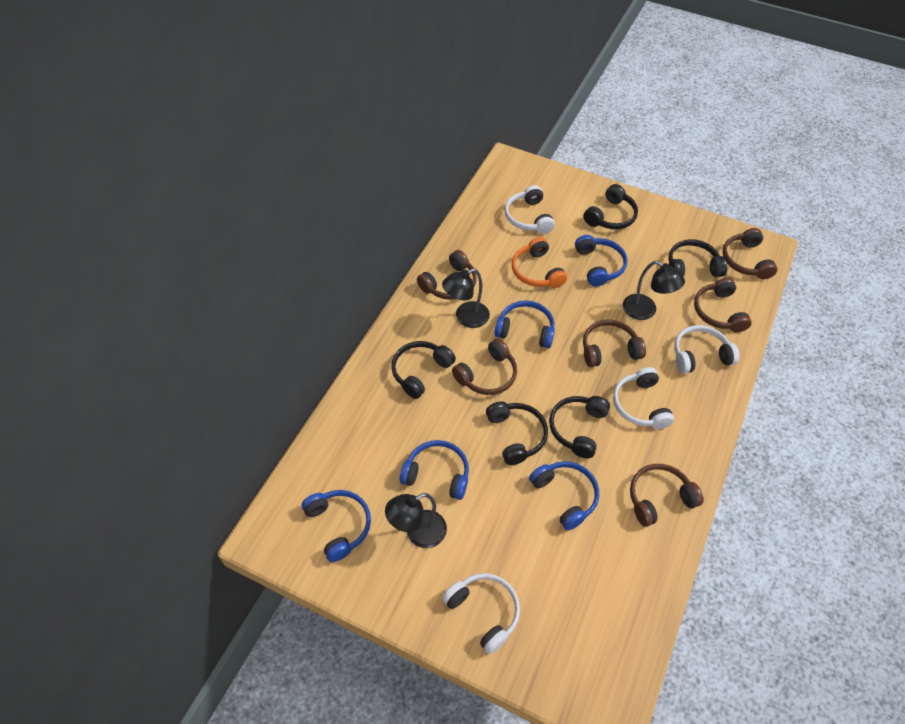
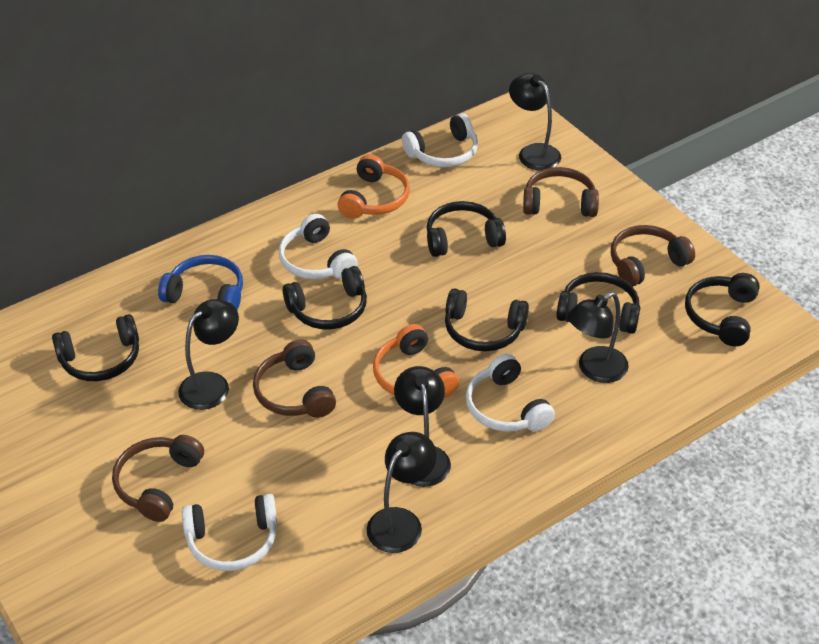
black headphones: [391,341,456,399] [486,402,548,465] [549,396,610,458] [583,184,638,229] [668,239,727,277] = 5 -> [52,314,139,381] [283,266,367,329] [427,201,506,257] [445,288,529,351] [556,272,640,334] [685,273,760,346] = 6
black lamp: [385,493,447,548] [442,268,490,328] [623,261,685,320] = 3 -> [178,299,239,410] [367,432,437,553] [394,366,451,487] [509,73,561,171] [567,292,629,383] = 5
blue headphones: [302,490,371,562] [400,440,469,500] [494,300,555,348] [529,461,599,530] [575,235,628,287] = 5 -> [158,255,243,310] = 1
brown headphones: [417,250,477,300] [452,338,517,395] [583,319,646,367] [630,464,704,527] [694,278,752,333] [722,228,777,279] = 6 -> [112,435,204,522] [253,339,336,418] [523,167,599,217] [611,225,695,287] = 4
orange headphones: [512,237,567,288] = 1 -> [338,154,410,219] [373,324,459,398] = 2

